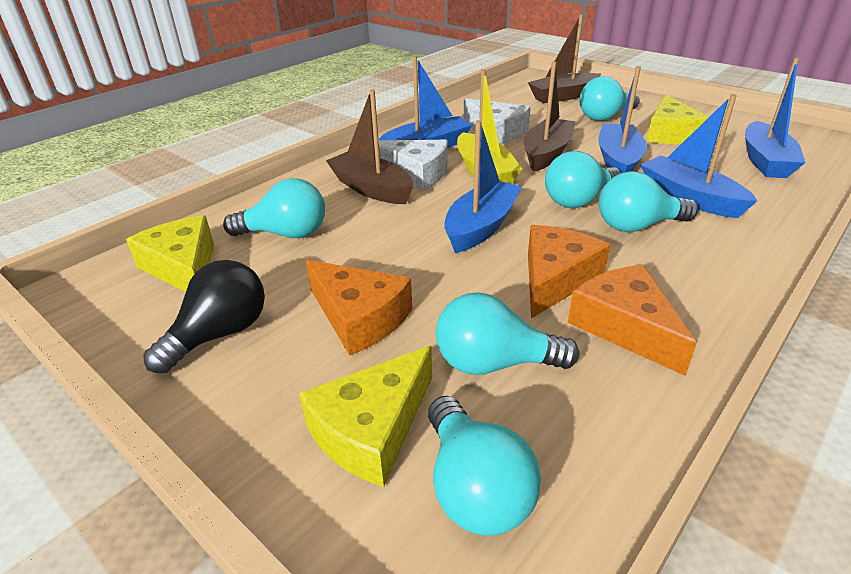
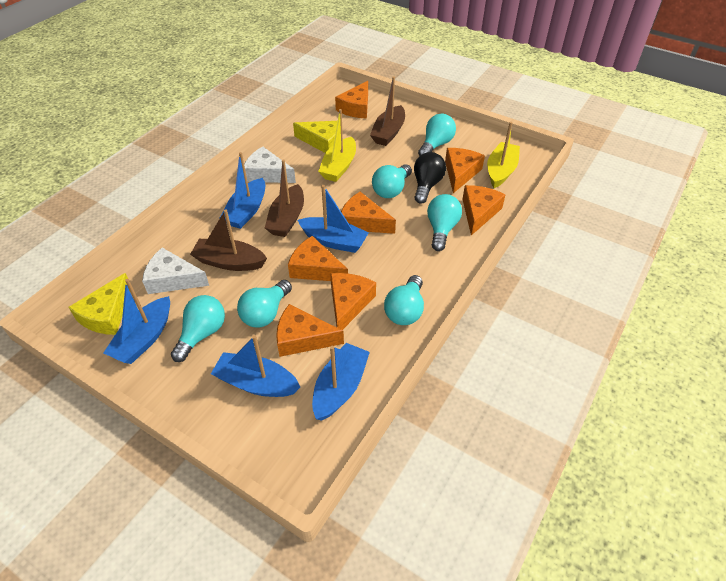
orange cheese: [306,260,412,356] [528,225,610,318] [568,265,697,376] = 3 -> [276,304,344,357] [288,236,348,281] [330,273,376,330] [335,81,368,119] [341,192,396,234] [445,148,485,193] [463,185,505,235] = 7
yellow boat: [457,69,522,184] = 1 -> [318,109,356,182] [487,122,520,188] = 2
yellow cheese: [126,215,214,292] [299,346,432,487] [646,95,709,144] = 3 -> [68,273,130,335] [293,121,338,153] = 2

